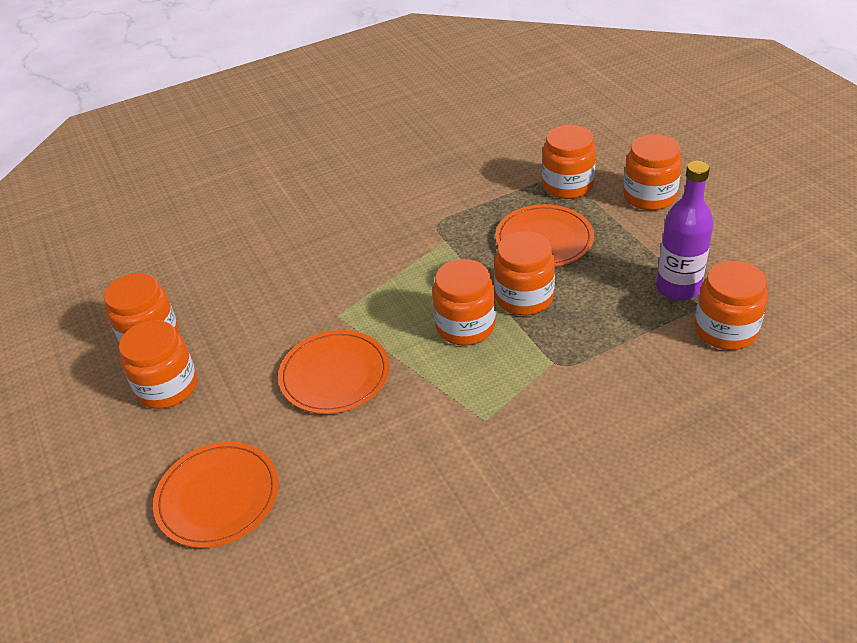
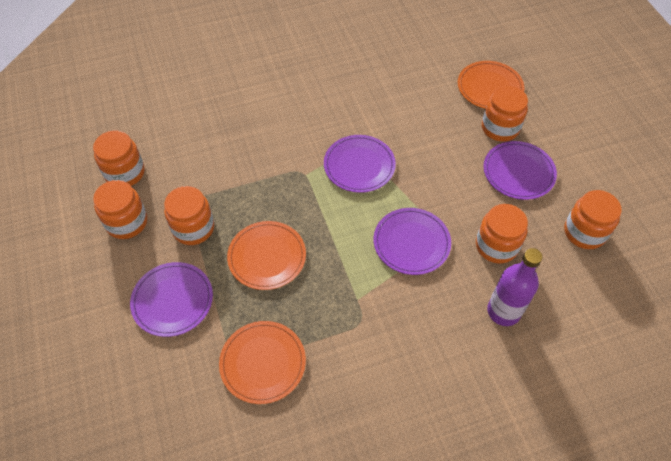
orange jar: [104,273,179,342] [119,320,197,409] [432,259,496,345] [494,231,555,315] [542,125,596,199] [623,134,682,210] [694,261,768,350] = 7 -> [93,130,145,186] [93,180,147,239] [164,186,214,245] [476,204,528,264] [482,86,528,142] [564,190,622,249] = 6
purple plate: none = 0 -> [130,262,213,337] [324,135,396,193] [373,208,451,275] [483,141,557,200] = 4

